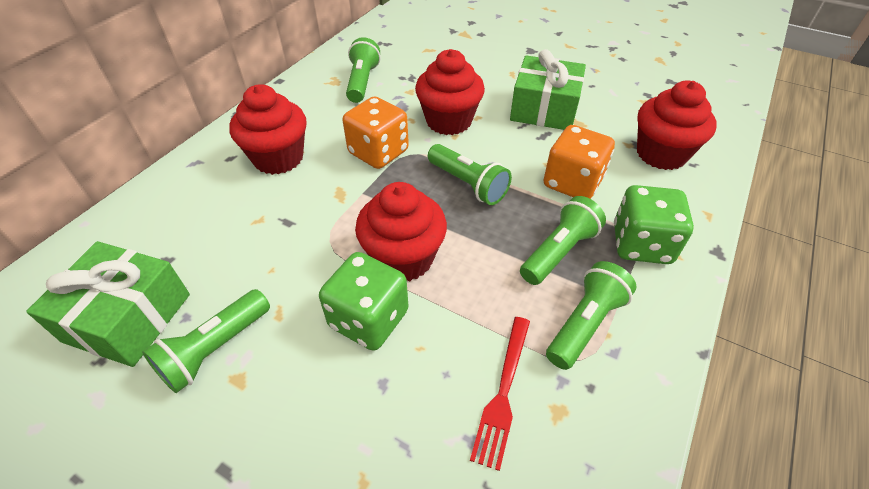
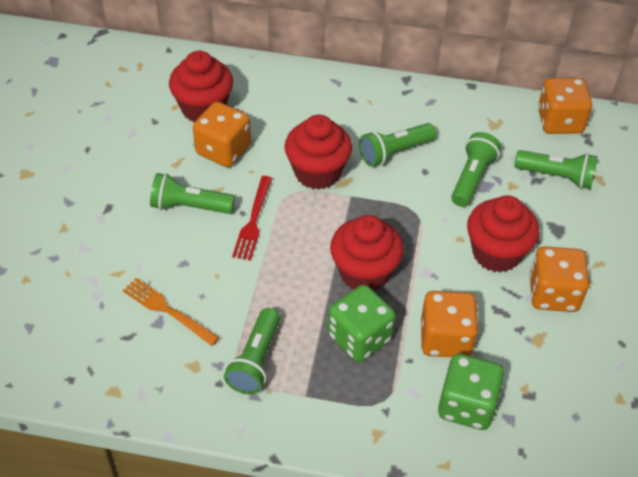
green gift: [26,241,190,367] [510,49,586,130] = 2 -> none = 0
orange dice: [342,96,409,169] [544,125,615,199] = 2 -> [193,102,251,167] [421,291,479,357] [529,246,589,312] [538,78,592,134] = 4
orange fork: none = 0 -> [123,278,220,346] = 1

